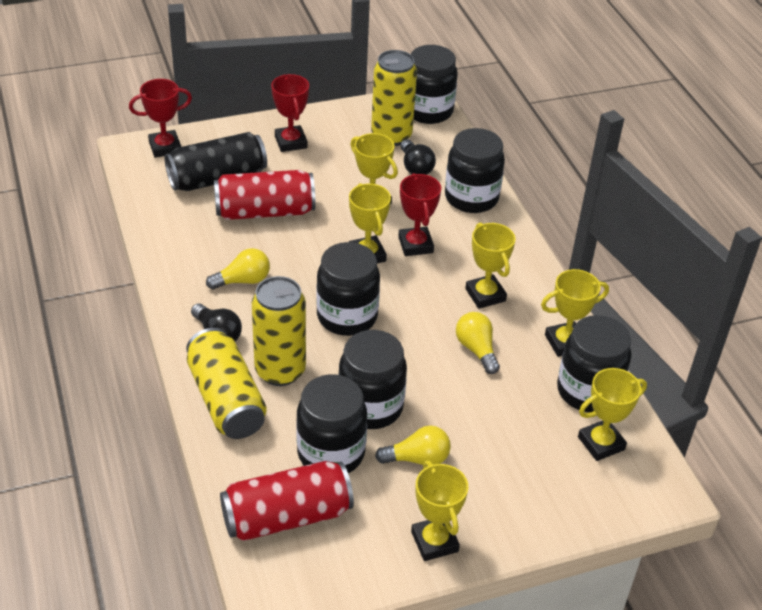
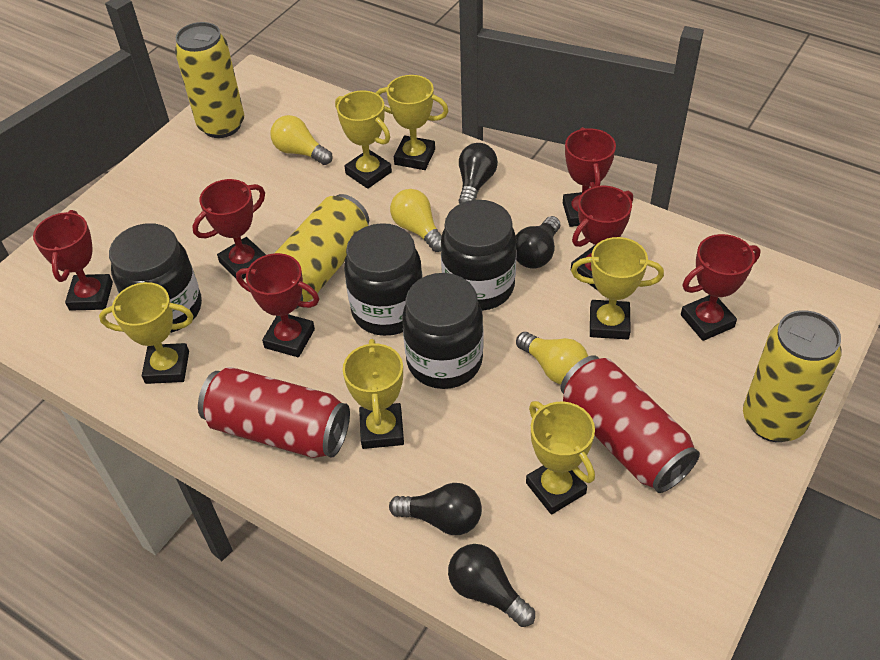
black can: [164,132,267,191] = 1 -> none = 0
black jar: [296,374,367,473] [316,242,380,336] [338,330,407,429] [411,45,458,124] [445,128,505,213] [557,315,631,412] = 6 -> [109,223,202,333] [344,223,423,336] [402,273,483,389] [441,200,517,311] = 4
black light bulb: [191,303,242,341] [400,139,436,175] = 2 -> [389,483,482,535] [448,544,535,627] [459,143,498,204] [516,216,560,269] = 4
red trophy: [129,79,192,158] [271,74,309,152] [398,173,441,256] = 3 -> [33,210,113,311] [192,179,266,279] [236,253,319,357] [563,127,616,227] [571,186,633,290] [681,234,761,341] = 6

